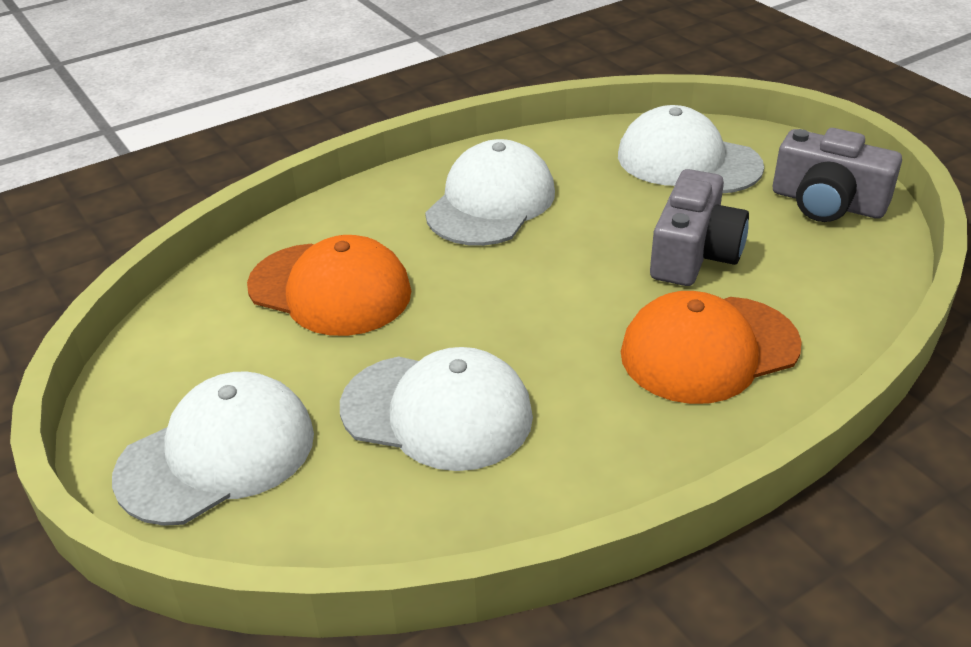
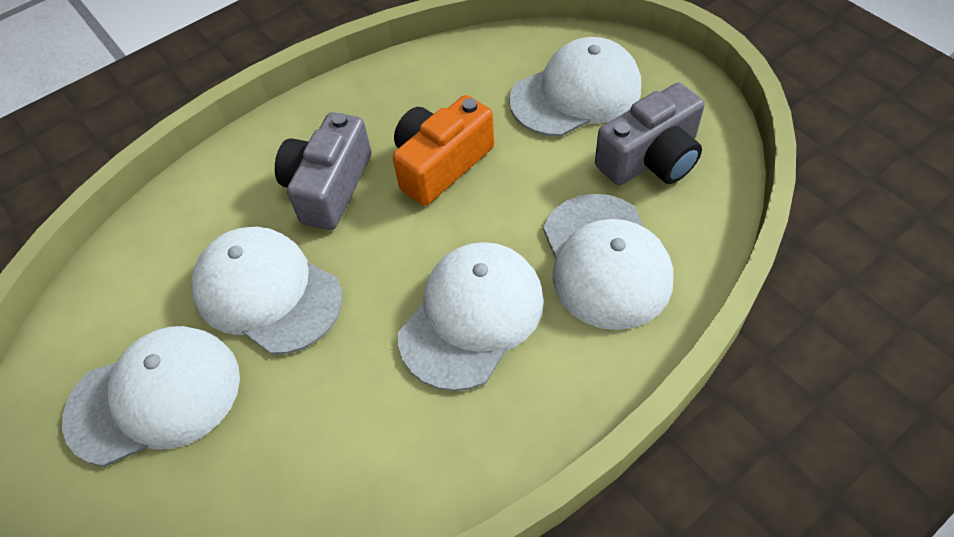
orange camera: none = 0 -> [393,95,494,206] = 1
orange cap: [247,235,411,336] [621,291,802,404] = 2 -> none = 0
white cap: [112,371,314,526] [340,347,533,471] [425,139,555,246] [618,105,764,193] = 4 -> [62,326,240,467] [191,227,342,355] [398,242,544,391] [509,37,641,137] [543,194,673,330] = 5

